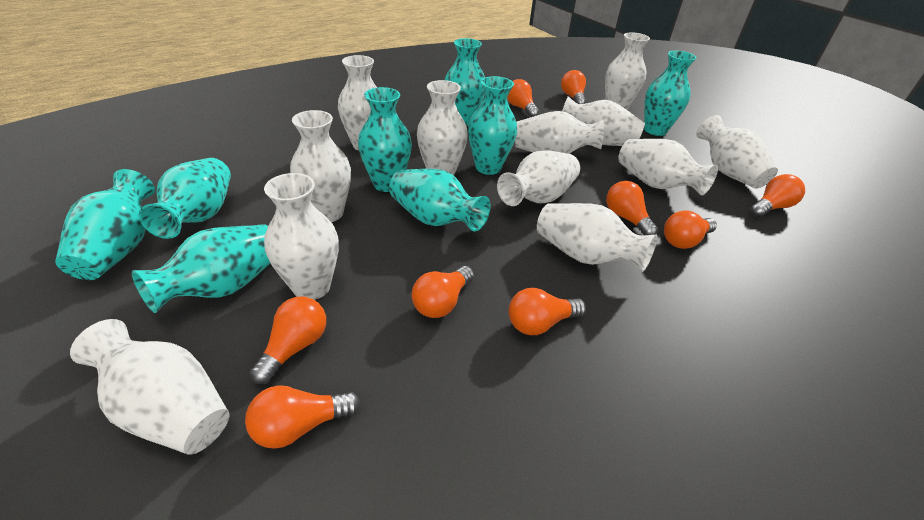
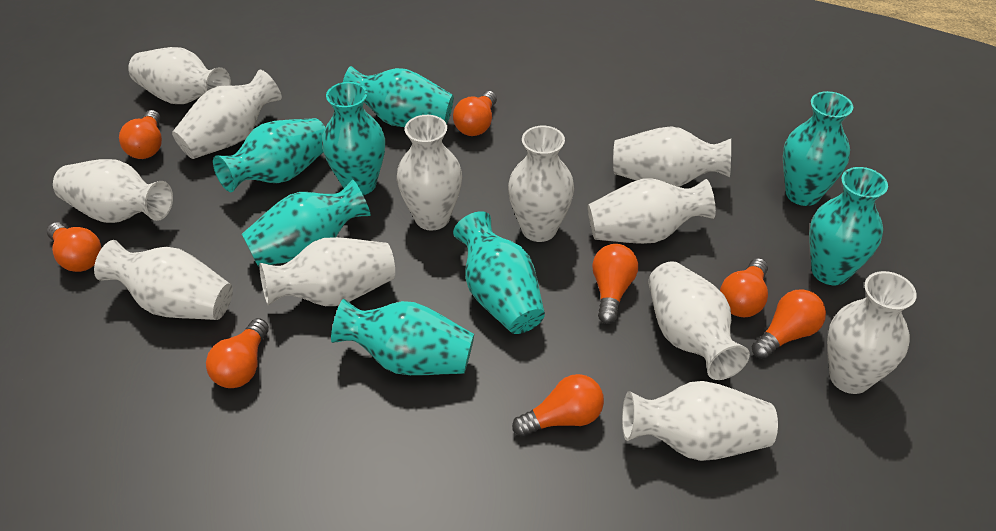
orange light bulb: [245,385,360,449] [250,297,326,384] [412,266,474,318] [507,79,539,117] [508,288,586,335] [561,70,586,104] [606,181,658,235] [664,210,717,249] [750,174,805,217] = 9 -> [47,223,101,272] [119,110,162,159] [206,318,269,388] [453,91,497,136] [512,374,604,437] [592,244,638,324] [720,258,768,317] [752,289,826,359] = 8

